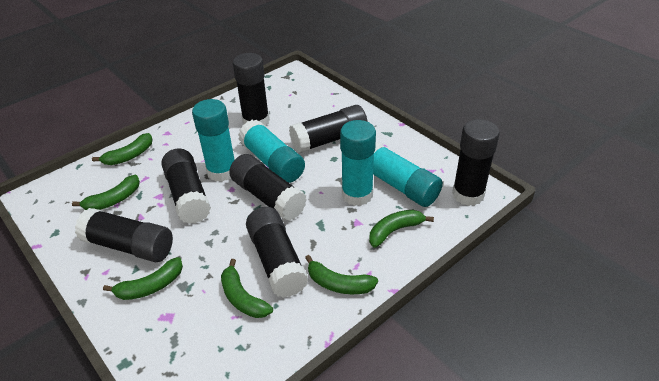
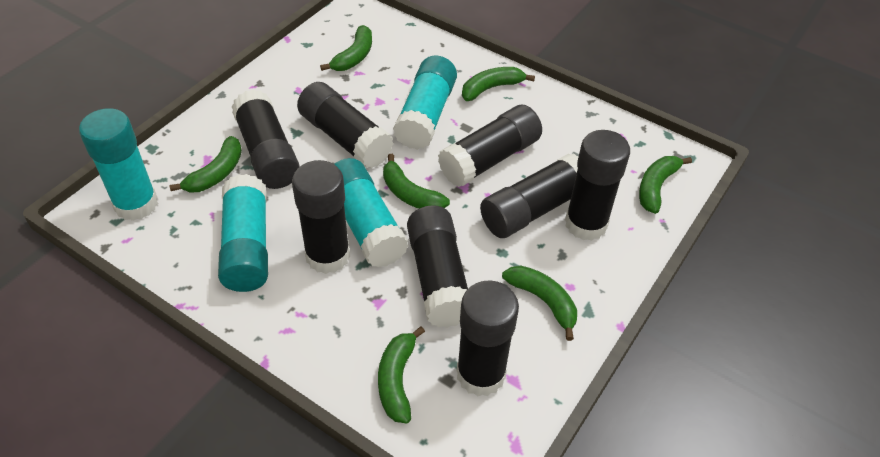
black glue stick: [75,208,173,263] [161,148,211,224] [229,154,307,221] [233,53,270,126] [246,207,309,298] [289,105,368,153] [452,119,500,206] = 7 -> [232,90,300,189] [292,160,350,274] [297,82,394,169] [407,205,468,328] [438,105,542,187] [457,280,519,396] [480,153,579,238] [565,130,630,241] = 8
green banana: [72,175,140,210] [92,133,153,165] [103,257,183,300] [221,259,273,318] [305,255,378,294] [369,210,434,248] = 6 -> [169,136,242,193] [320,25,372,71] [378,326,425,424] [383,154,450,209] [462,67,535,101] [502,266,577,341] [639,156,692,214] = 7

